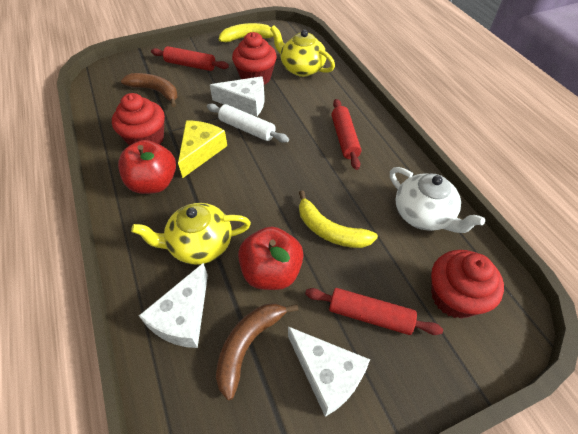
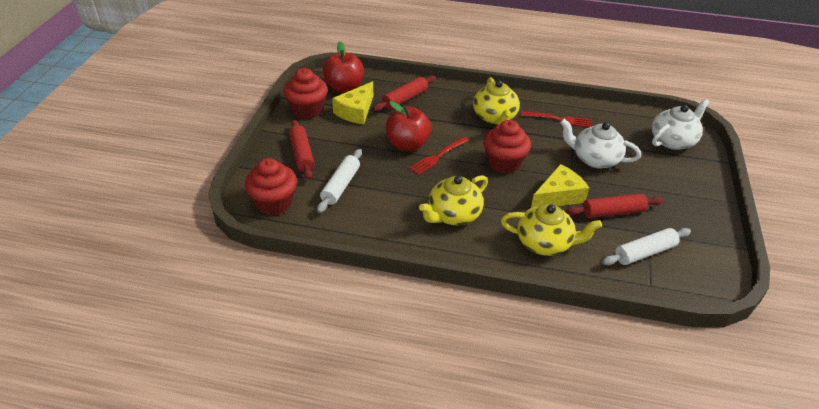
brown banana: [121,73,178,107] [216,303,299,400] = 2 -> none = 0
red fork: none = 0 -> [409,137,469,175] [521,111,591,127] = 2
white cheese: [139,263,208,348] [210,76,264,116] [288,327,370,417] = 3 -> none = 0
white rolling pin: [207,104,289,143] = 1 -> [317,149,362,213] [602,228,691,265] = 2
white teapot: [390,167,485,233] = 1 -> [560,119,641,169] [651,99,709,150] = 2
yellow banana: [219,23,282,42] [299,190,378,248] = 2 -> none = 0
yellow cheese: [178,120,227,178] = 1 -> [332,81,373,124] [531,164,589,208] = 2
yellow teapot: [131,203,251,265] [270,25,335,77] = 2 -> [419,175,488,225] [473,77,520,125] [501,204,602,256] = 3

